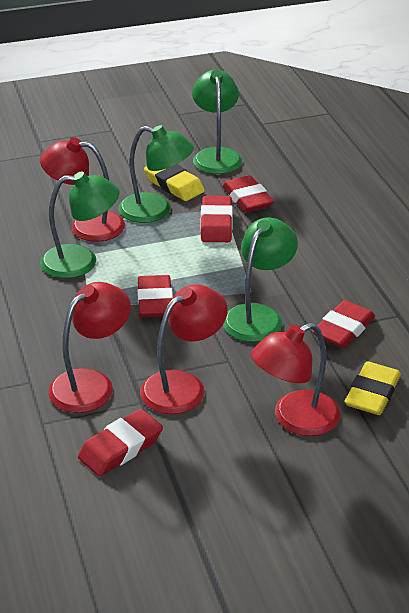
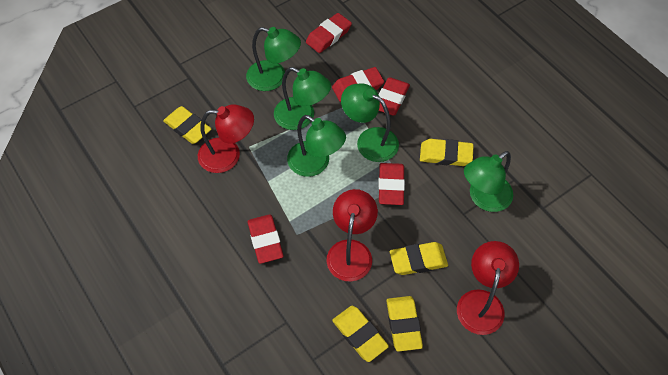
green lamp: [40,171,120,278] [118,125,194,223] [192,70,242,174] [223,218,298,342] = 4 -> [246,27,301,91] [274,67,331,130] [287,115,346,177] [341,84,399,162] [464,151,513,212] = 5
red lamp: [40,137,125,242] [48,282,131,413] [140,284,228,414] [251,323,341,436] = 4 -> [198,105,254,173] [327,189,378,281] [457,241,519,335] = 3
yellow eraser: [144,164,205,201] [344,361,401,415] = 2 -> [163,106,211,144] [332,306,389,362] [386,296,423,352] [390,242,448,275] [420,139,473,166] = 5

